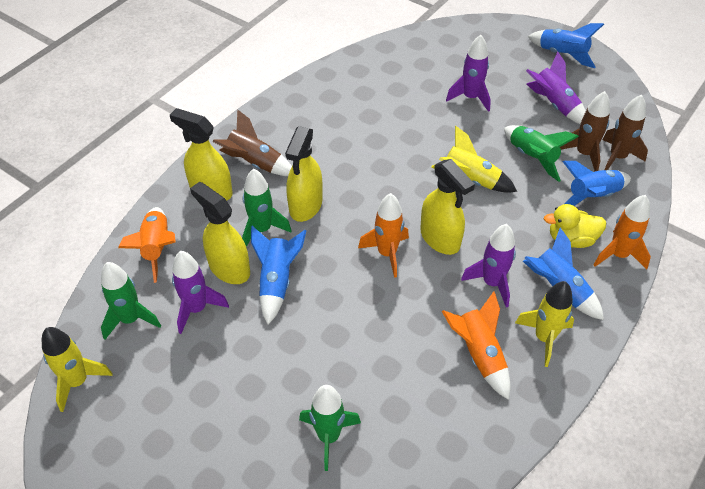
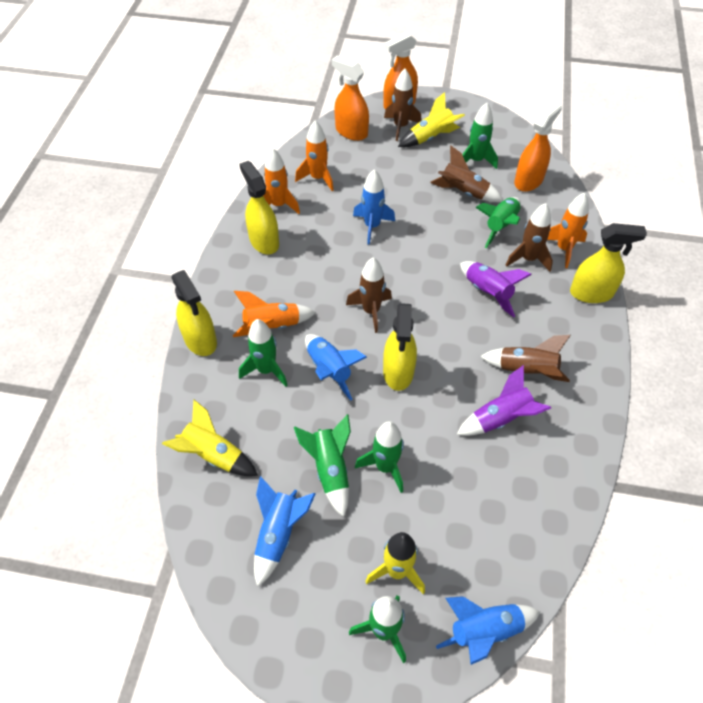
brown rocket: [213,109,292,176] [560,91,610,171] [602,95,648,170] = 3 -> [346,257,392,333] [384,69,422,141] [430,146,503,202] [480,335,571,382] [506,203,553,272] = 5
green rocket: [101,262,161,340] [242,168,292,247] [299,385,361,471] [504,125,579,182] = 4 -> [239,319,288,387] [294,414,351,518] [349,595,406,663] [355,421,404,493] [462,103,498,169] [475,197,521,248] = 6
orange spray bottle: none = 0 -> [332,56,369,141] [383,32,418,109] [514,101,562,192] = 3
purple rocket: [172,251,229,334] [446,35,491,112] [461,224,516,307] [526,52,586,124] = 4 -> [456,365,551,436] [460,261,532,318] = 2
yellow duck: [544,204,606,248] = 1 -> none = 0

